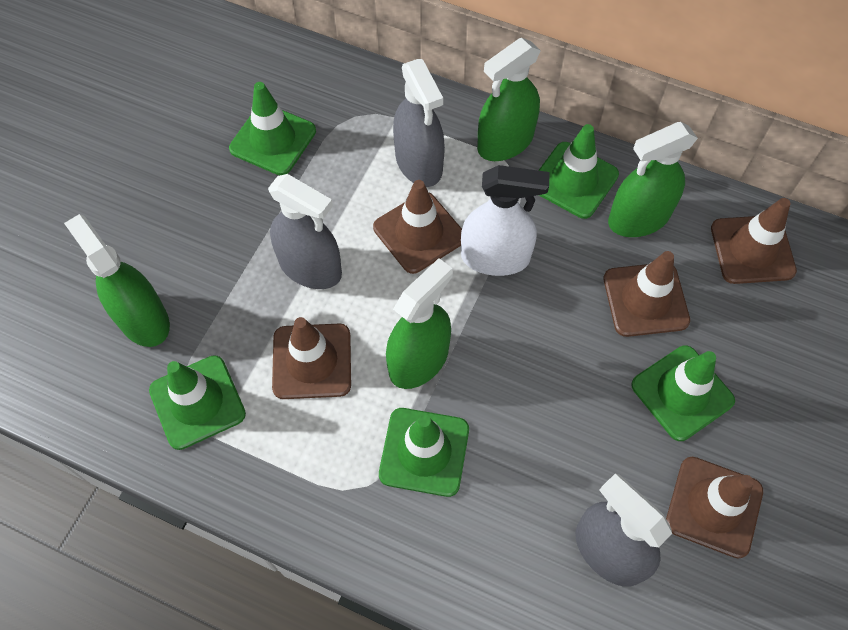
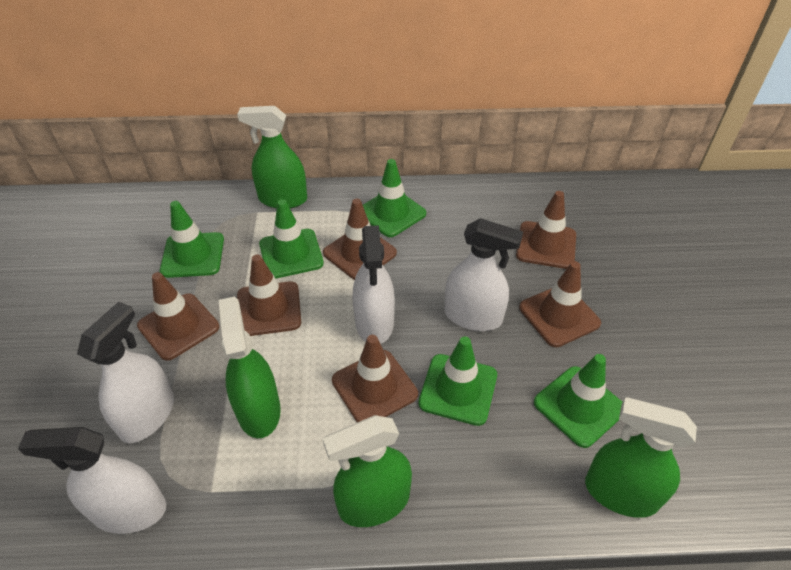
brown traffic cone: [272,317,351,399] [373,180,462,274] [603,251,690,337] [666,457,763,559] [711,198,797,284] = 5 -> [137,272,219,361] [237,255,301,336] [323,199,397,280] [332,335,418,422] [516,191,576,269] [519,261,601,347] = 6
grey spray bottle: [268,174,342,289] [393,59,445,187] [576,474,672,587] = 3 -> none = 0
white spray bottle: [461,165,550,276] = 1 -> [18,427,166,534] [77,302,174,443] [353,225,395,344] [444,218,523,331] = 4

